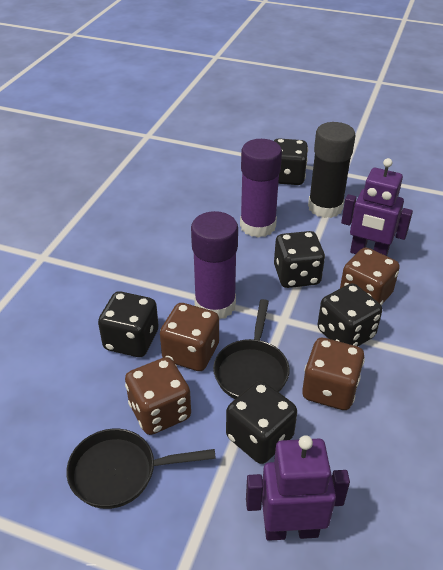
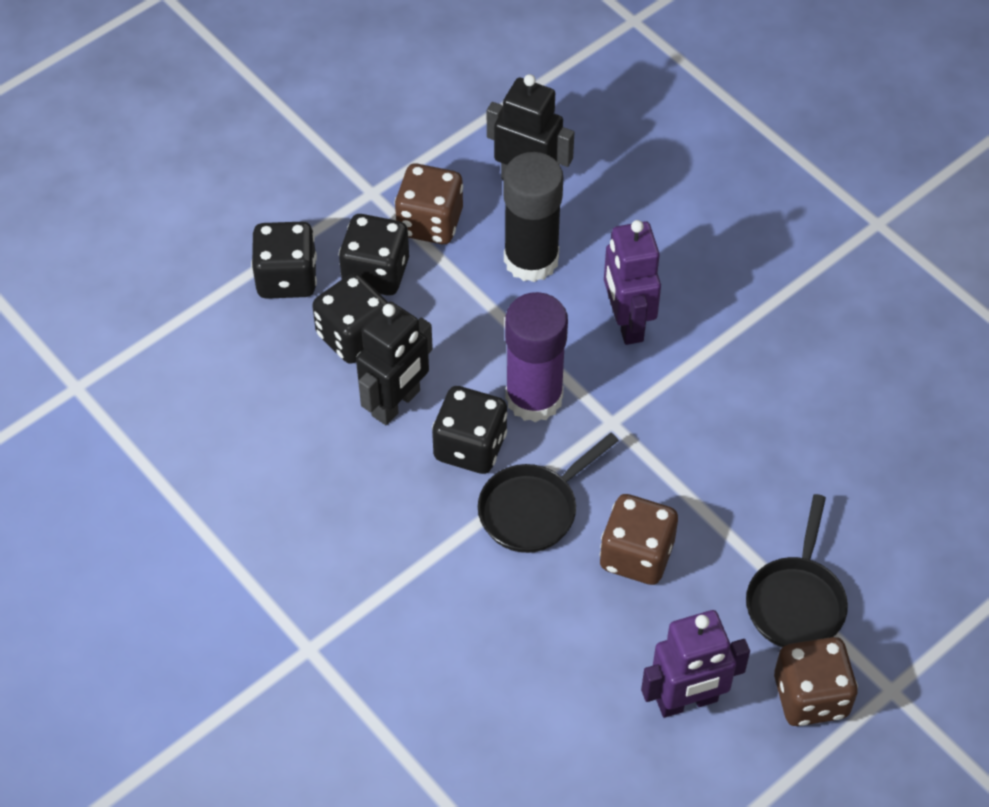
black dice: [98,291,159,357] [226,381,297,464] [274,139,308,185] [274,231,325,288] [318,283,382,346] = 5 -> [251,222,317,299] [312,273,388,364] [339,214,409,296] [432,386,508,474] = 4
black robot: none = 0 -> [356,302,433,425] [487,74,574,180] = 2
brown dice: [125,357,191,435] [160,303,219,371] [302,338,365,410] [340,247,400,306] = 4 -> [394,164,463,244] [600,494,678,585] [774,637,858,726] = 3
purple glue stick: [191,211,238,319] [240,139,282,238] = 2 -> [505,292,568,422] = 1

